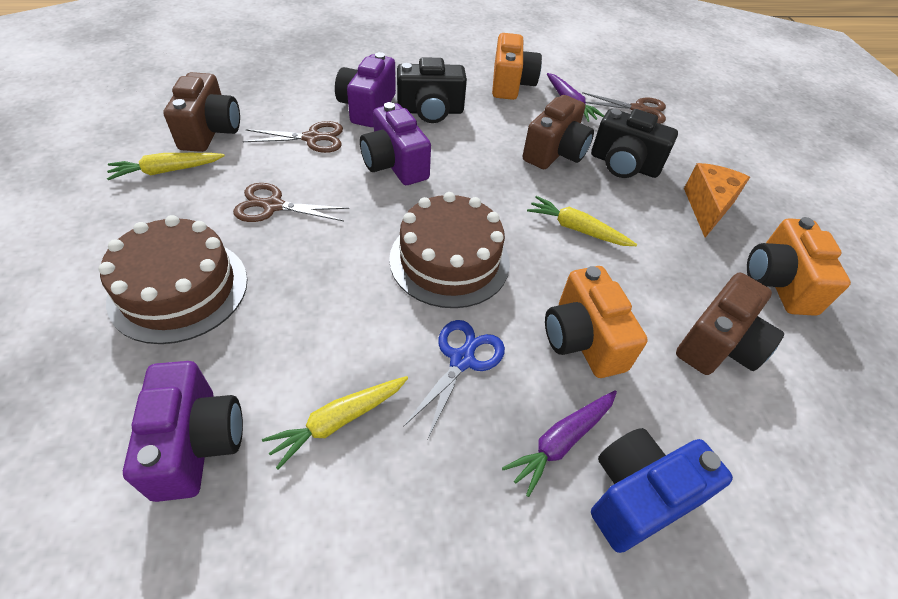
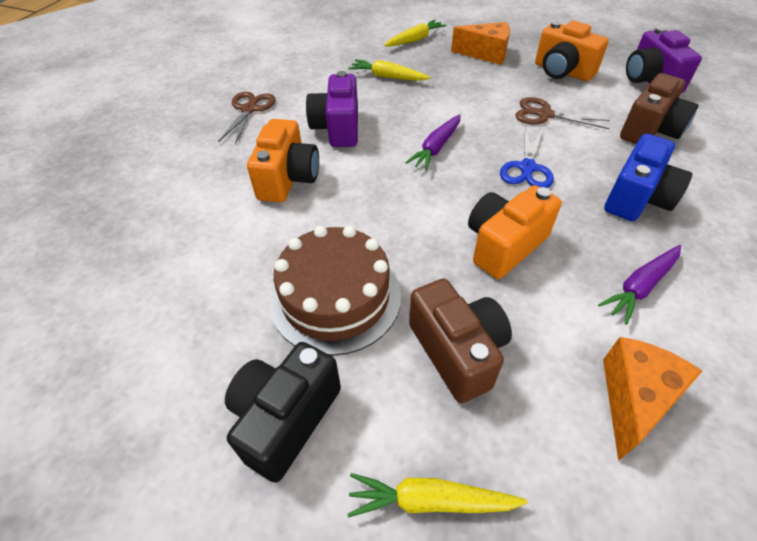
black camera: [397,57,467,123] [591,109,678,178] = 2 -> [225,342,341,482] = 1
brown cake: [98,215,248,344] [389,192,510,308] = 2 -> [270,226,401,356] = 1
brown camera: [163,72,240,152] [523,95,594,169] [676,273,784,375] = 3 -> [409,279,512,403] [620,73,699,144] = 2
brown scissors: [233,183,349,222] [243,121,343,153] [582,92,666,124] = 3 -> [218,92,275,145] [515,97,610,129] = 2
orange cheese: [684,163,750,238] = 1 -> [451,22,510,65] [603,337,702,461] = 2
purple camera: [123,361,243,502] [335,52,396,127] [360,102,431,185] = 3 -> [306,71,358,147] [626,27,702,93] = 2

